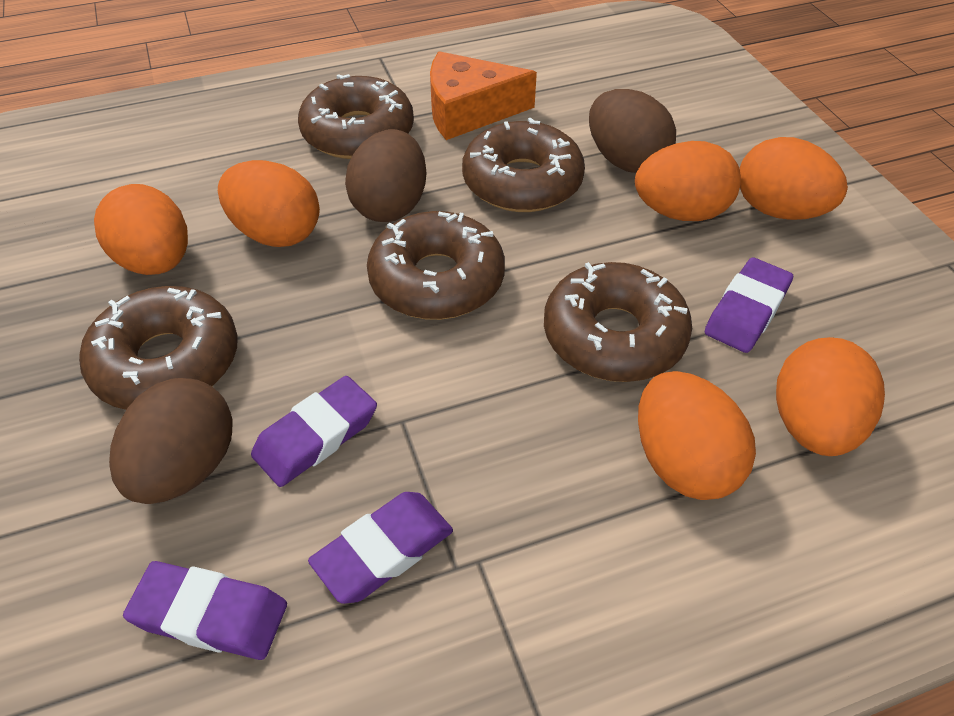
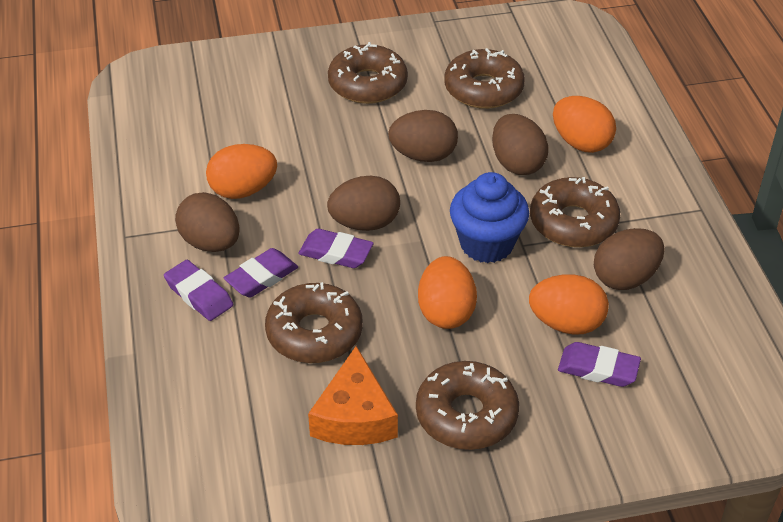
blue cupcake: none = 0 -> [450,172,529,263] = 1
brown egg: [109,378,233,504] [345,129,426,222] [589,89,676,173] = 3 -> [175,192,240,252] [327,176,400,231] [388,110,458,162] [492,114,548,175] [594,228,665,290] = 5
orange egg: [94,184,188,275] [218,160,320,247] [635,141,741,221] [638,371,756,500] [740,137,848,220] [776,337,885,456] = 6 -> [206,144,277,199] [418,256,477,329] [529,274,609,335] [553,96,616,153] = 4

